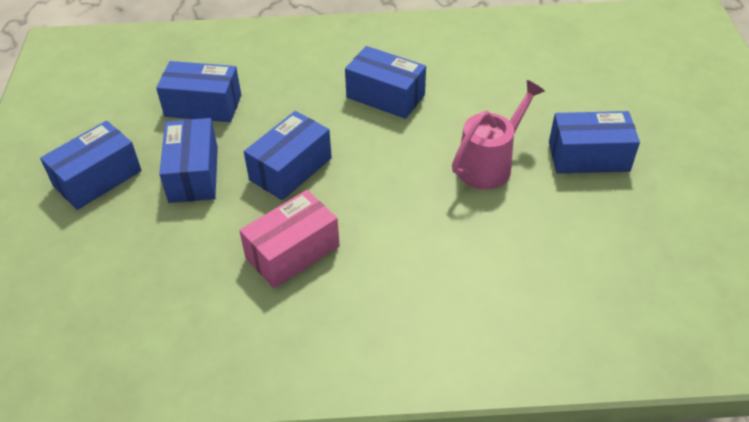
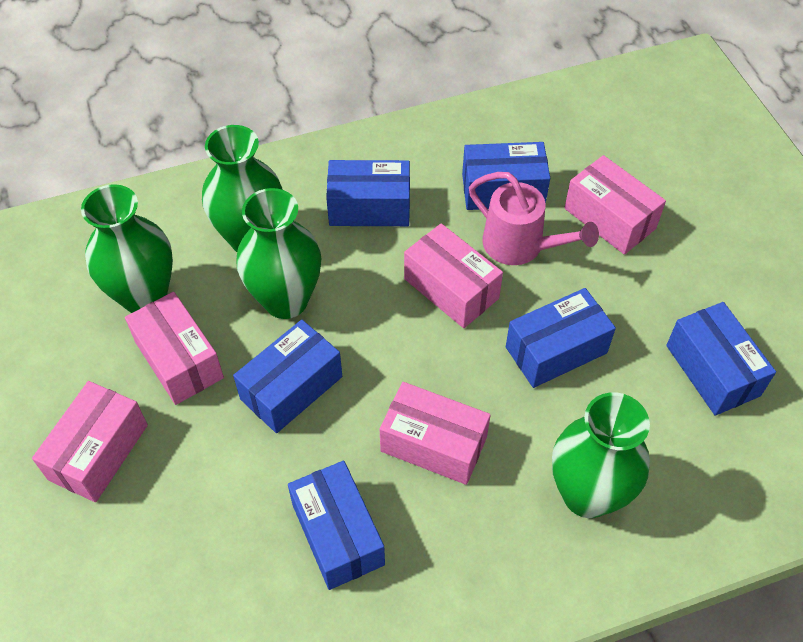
green vase: none = 0 -> [81,184,173,313] [202,125,283,252] [236,188,322,319] [552,392,650,518] = 4
pink box: [239,190,340,288] = 1 -> [32,381,148,502] [125,292,224,405] [380,382,491,485] [404,223,503,328] [564,155,666,255] = 5

